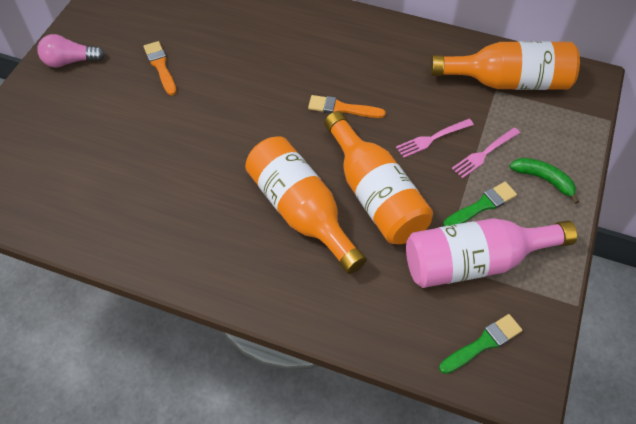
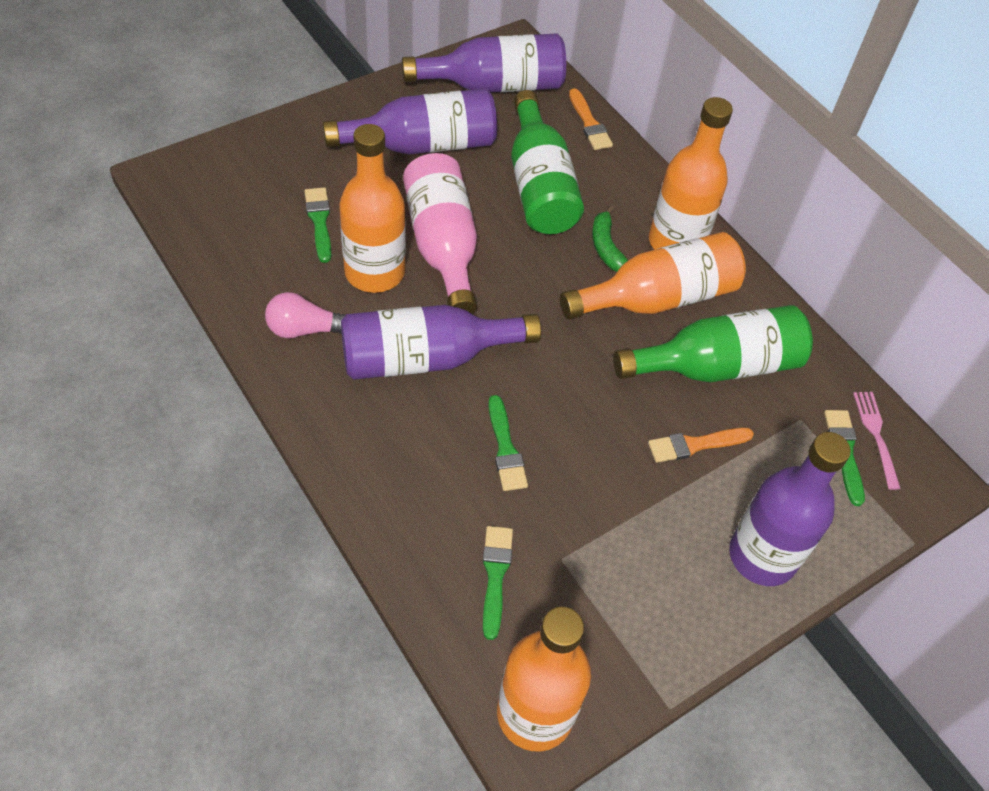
green bottle: none = 0 -> [511,90,584,234] [613,305,813,383] = 2
green brush: [439,314,522,374] [443,182,517,226] = 2 -> [304,187,331,263] [483,526,513,640] [488,395,528,491] [824,410,865,506] = 4
orange bottle: [245,136,367,274] [324,111,433,244] [430,41,580,90] = 3 -> [339,124,406,293] [497,607,591,752] [560,232,746,320] [649,97,733,250] = 4
pink fork: [396,119,474,158] [452,127,520,178] = 2 -> [853,392,901,490] = 1
purple bottle: none = 0 -> [323,88,497,155] [341,305,541,380] [402,33,566,93] [729,432,851,586] = 4

